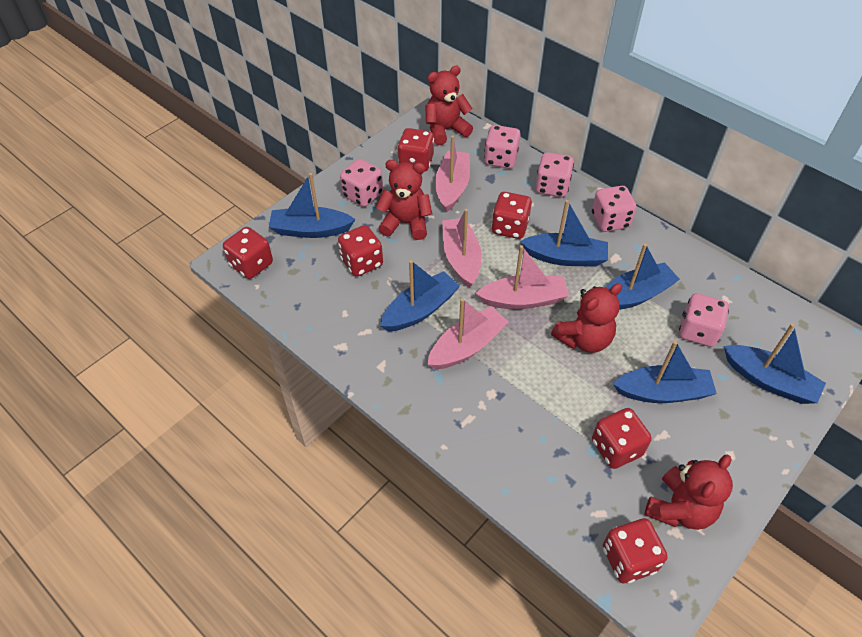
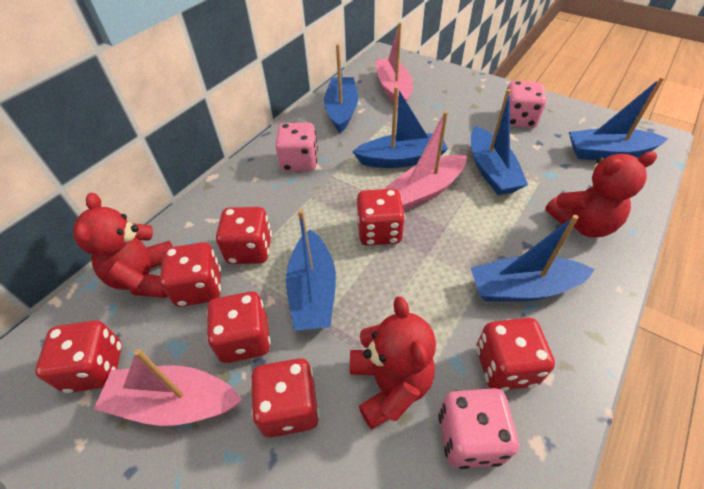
pink boat: [427,298,509,369] [435,135,470,213] [442,209,482,288] [475,245,569,309] = 4 -> [94,349,242,426] [375,22,413,106] [384,111,467,211] = 3
pink dice: [340,159,383,207] [484,125,521,169] [536,152,574,197] [592,186,637,232] [679,293,729,347] = 5 -> [275,122,318,172] [438,388,519,469] [507,81,546,128] = 3
red dice: [223,227,273,279] [338,225,383,277] [397,128,434,171] [491,192,532,239] [592,408,652,469] [603,518,668,583] = 6 -> [35,320,122,393] [160,242,221,307] [207,292,271,363] [216,207,272,264] [251,358,319,437] [357,188,405,246] [476,318,555,391] = 7
red teddy bear: [376,160,432,240] [425,66,473,145] [551,283,622,353] [645,454,733,530] = 4 -> [73,193,173,298] [350,296,436,429] [545,151,657,238] = 3

